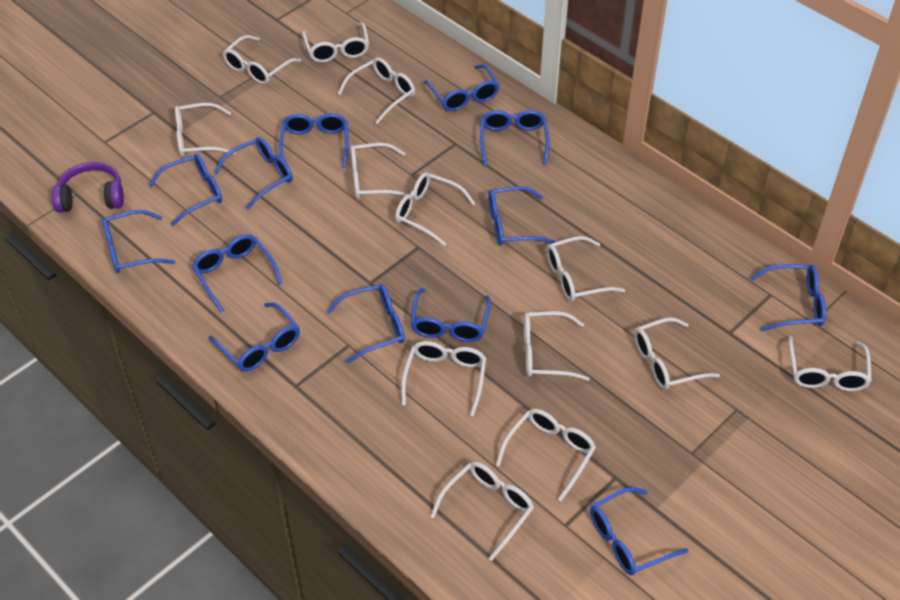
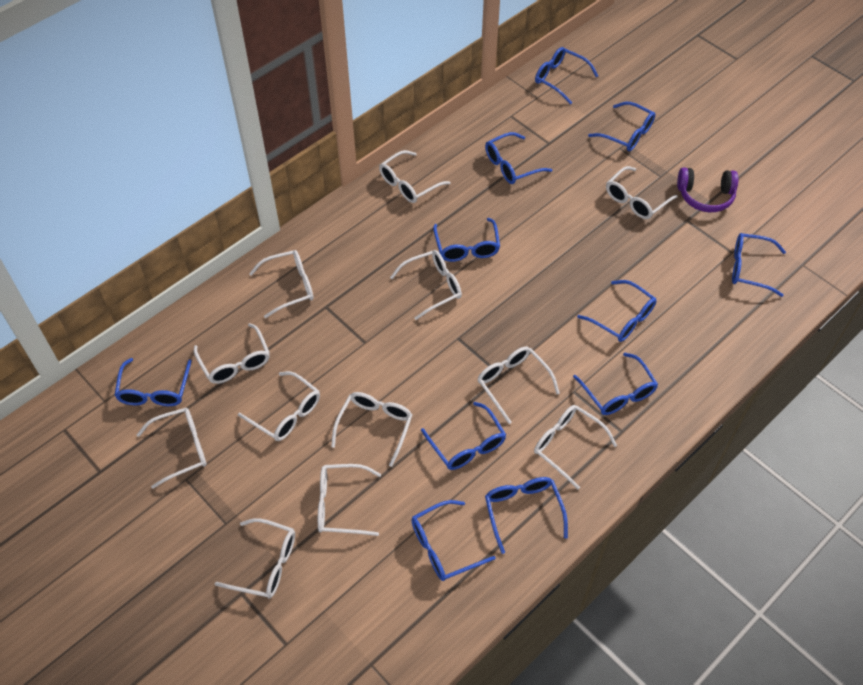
blue glasses: [102,210,175,273] [149,154,222,226] [192,234,282,313] [209,302,300,372] [214,137,293,210] [279,113,349,168] [326,284,405,364] [410,288,491,342] [424,64,500,111] [480,110,549,165] [488,186,555,246] [590,487,688,575] [751,264,826,331] = 13 -> [114,358,192,406] [411,500,496,581] [421,402,506,470] [433,218,500,262] [485,132,552,184] [485,477,568,554] [535,47,598,105] [573,353,658,415] [577,280,657,342] [588,102,655,151] [732,233,786,297] = 11
white glasses: [175,103,236,157] [222,35,301,84] [302,22,369,63] [338,57,415,124] [350,143,408,199] [395,172,476,246] [401,341,486,416] [430,462,534,561] [496,409,596,501] [524,311,590,381] [547,236,625,302] [634,318,720,390] [788,336,872,391] = 13 -> [137,408,207,489] [194,323,270,384] [215,518,295,598] [238,371,320,441] [249,250,314,318] [318,464,381,536] [331,392,412,467] [379,150,450,203] [390,250,462,320] [477,347,560,424] [534,405,617,489] [606,166,678,219] = 12

